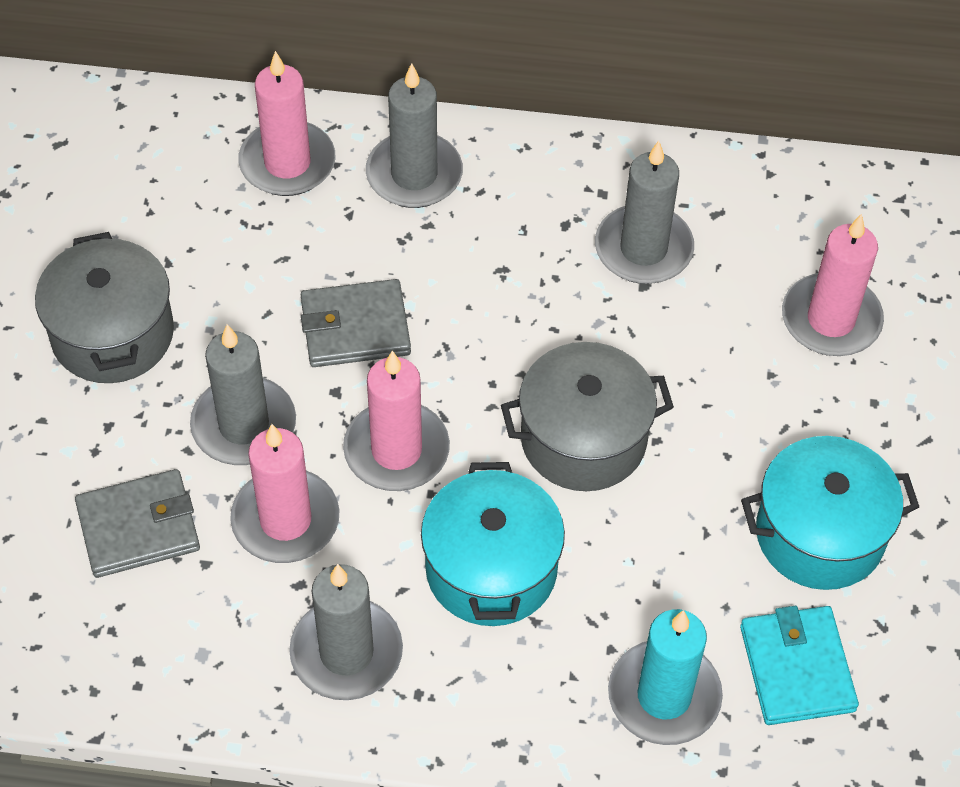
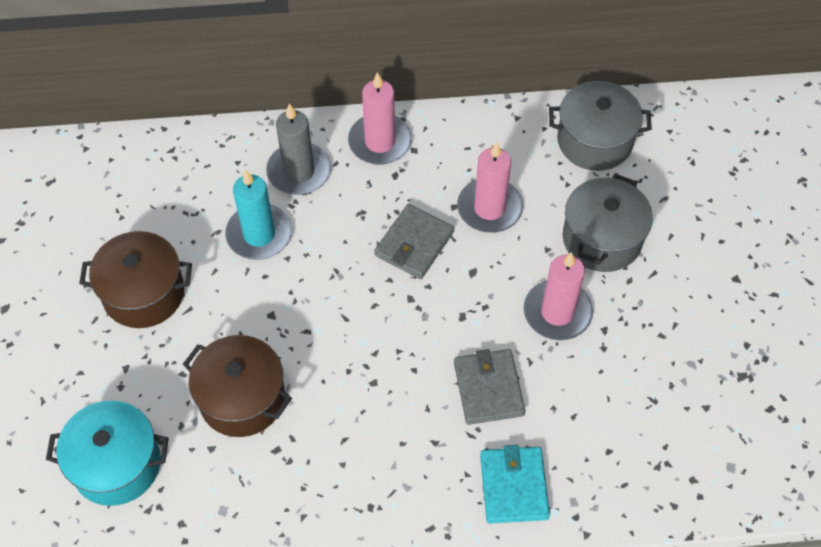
brown pot: none = 0 -> [79,231,192,328] [183,335,292,437] = 2
grey candle: [190,324,296,465] [289,564,403,700] [366,63,463,208] [595,141,694,284] = 4 -> [266,104,331,195] = 1
pink candle: [230,424,339,563] [238,51,335,196] [343,351,450,491] [782,214,884,356] = 4 -> [348,72,412,165] [457,142,523,233] [524,252,593,340] = 3
turquoise pot: [421,462,565,626] [741,436,919,590] = 2 -> [46,400,169,506] = 1

